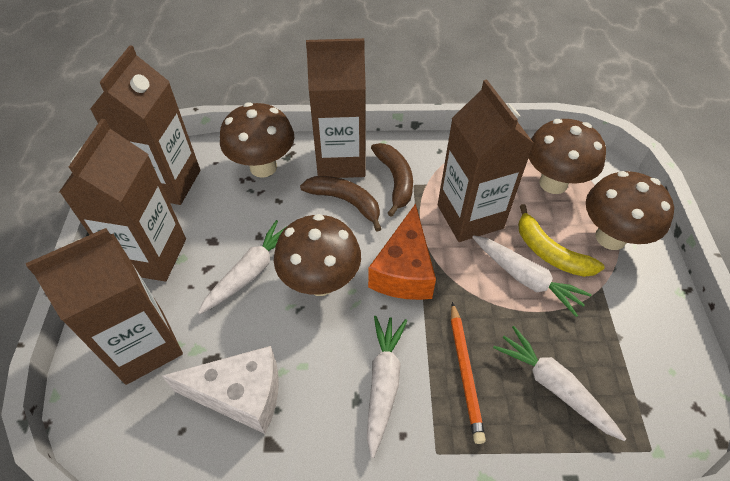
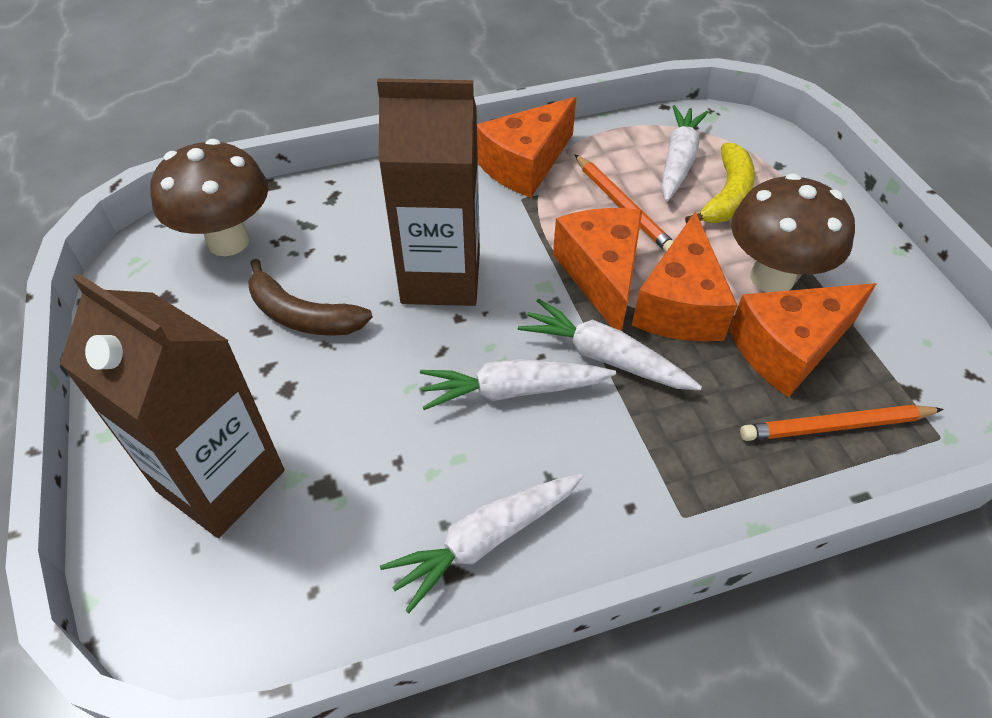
brown banana: [300,176,381,231] [371,143,413,217] = 2 -> [248,259,373,336] = 1
brown carton: [26,228,183,385] [59,119,186,282] [90,45,200,205] [306,38,366,178] [438,80,534,242] = 5 -> [60,274,284,538] [377,78,480,306] = 2
brown mushroom: [220,102,294,178] [274,214,361,296] [529,119,606,194] [586,171,674,250] = 4 -> [150,139,268,256] [731,173,855,292] = 2
orange cheese: [368,203,436,300] = 1 -> [477,97,576,197] [553,208,642,331] [632,211,737,342] [729,283,876,397] = 4
orange pencil: [451,302,486,444] = 1 -> [574,154,674,252] [740,405,944,441] = 2
white cheese: [162,346,278,434] = 1 -> none = 0

